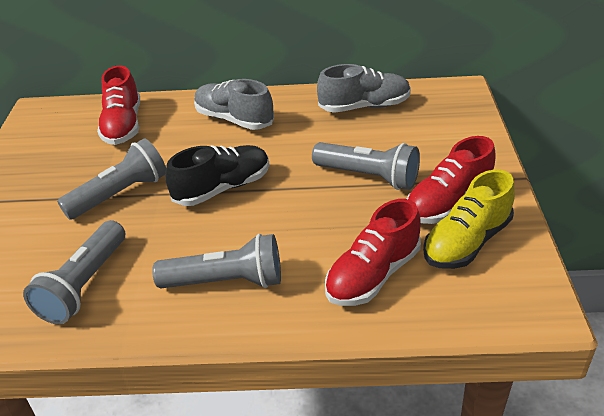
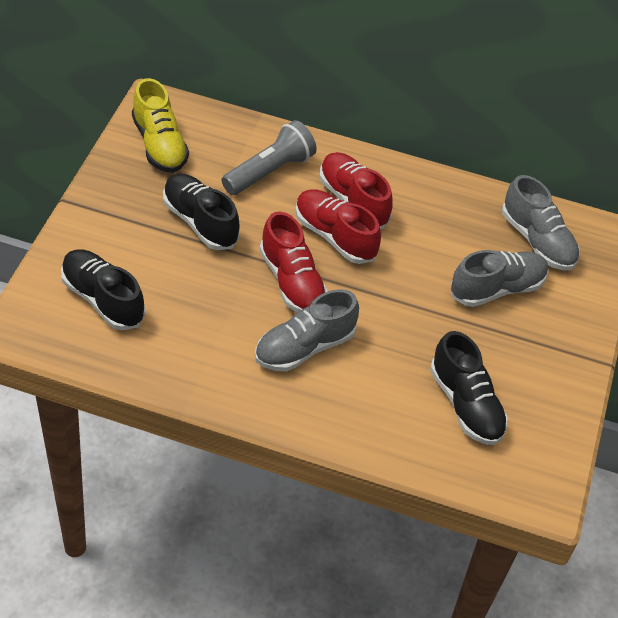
black shoe: [165,145,270,206] = 1 -> [61,249,145,330] [163,173,240,250] [430,331,508,445] = 3
grey flashlight: [23,220,125,324] [57,138,166,220] [152,234,281,288] [312,142,420,190] = 4 -> [222,120,317,195] = 1
grey shoe: [194,79,274,130] [317,64,411,113] = 2 -> [255,289,359,372] [451,250,549,307] [502,175,580,271] = 3

